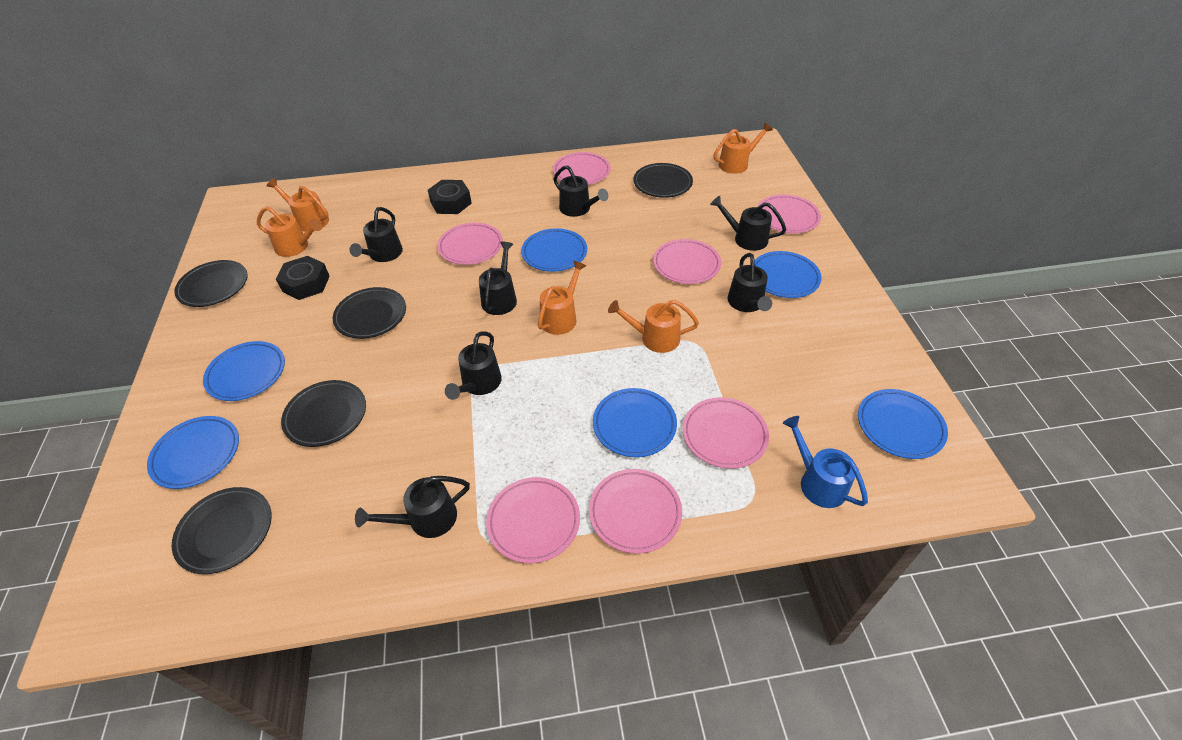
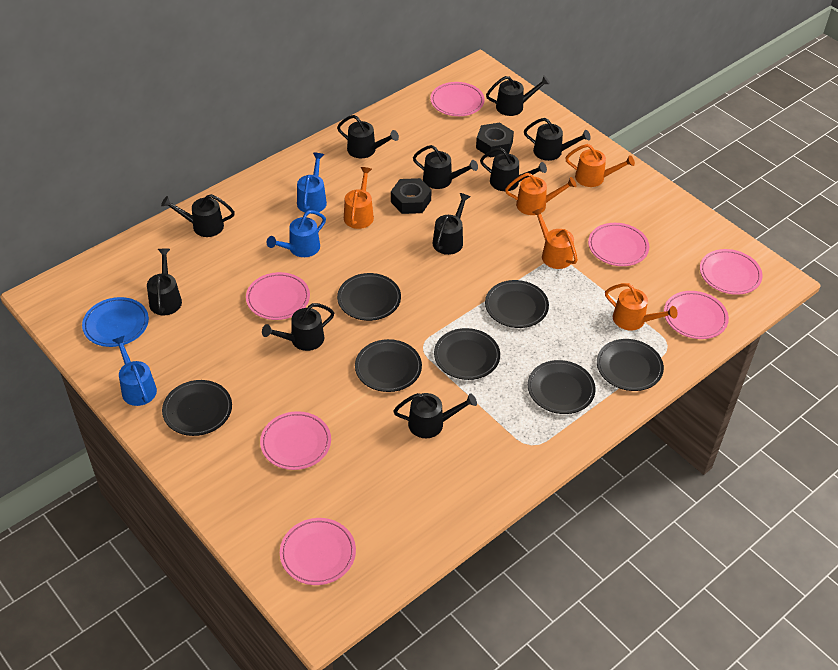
black plate: [172,487,272,574] [174,260,248,307] [281,380,366,447] [333,287,406,339] [633,163,693,198] = 5 -> [162,380,232,436] [337,273,401,321] [355,339,422,392] [434,328,500,380] [485,280,549,328] [528,360,596,414] [597,339,664,391] = 7
black watering can: [350,207,403,262] [355,476,470,538] [445,331,502,400] [479,242,517,315] [553,165,608,217] [710,196,786,251] [728,253,772,312] = 7 -> [147,249,182,315] [161,194,235,237] [262,303,334,351] [337,115,399,158] [393,393,477,438] [413,145,478,189] [432,193,470,255] [480,147,547,191] [486,76,550,116] [524,118,591,161] = 10
blue plate: [147,416,239,489] [203,341,285,401] [521,228,587,272] [593,388,677,457] [755,251,822,298] [858,389,948,459] = 6 -> [82,297,149,347] = 1
blue watering can: [783,416,868,508] = 1 -> [112,336,157,406] [267,210,326,257] [297,153,327,213] = 3

